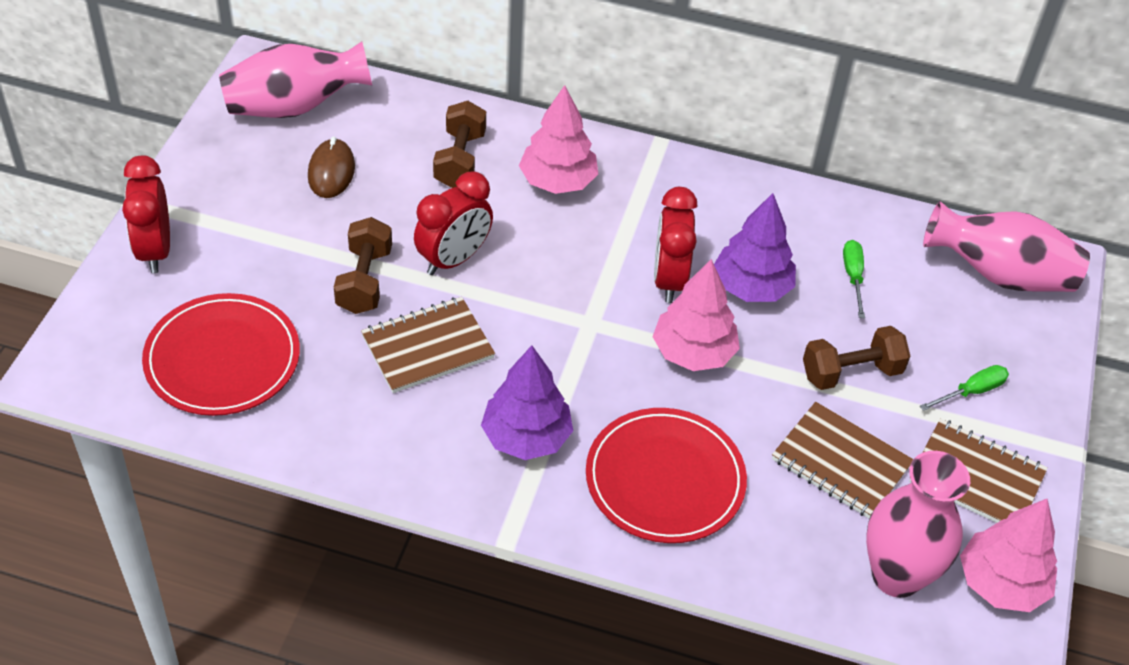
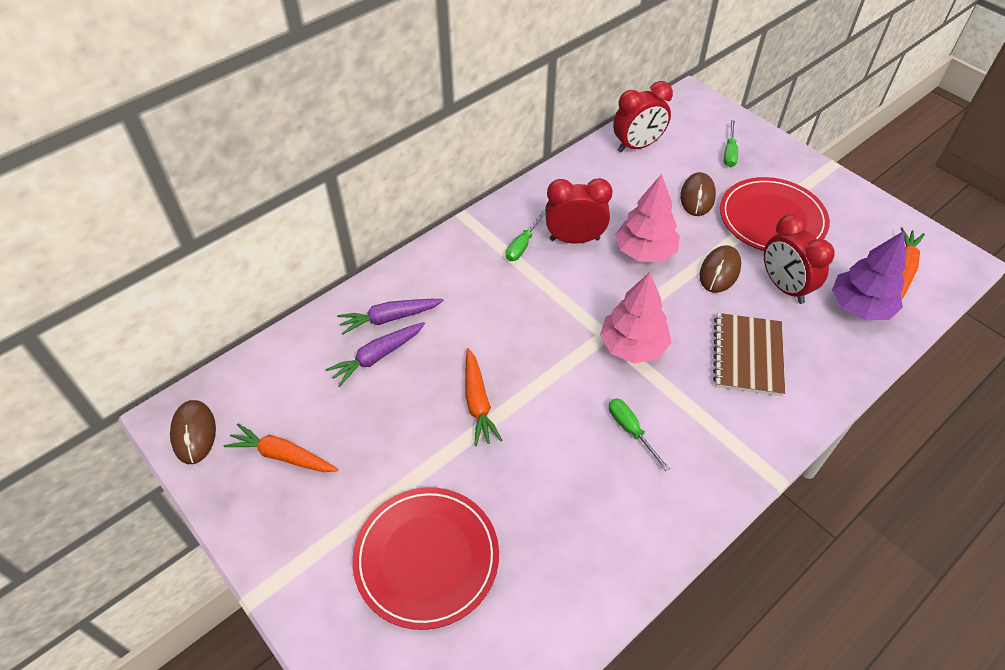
brown dumbbell: [334,217,392,314] [433,101,486,188] [803,326,910,390] = 3 -> none = 0
brown mouse: [308,136,355,198] = 1 -> [170,400,216,464] [680,172,716,216] [699,245,741,293] = 3
brown notebook: [361,297,495,393] [772,402,913,519] [909,419,1048,523] = 3 -> [713,313,785,396] = 1
green screwdriver: [843,240,865,318] [920,365,1009,411] = 2 -> [506,210,545,261] [609,398,670,471] [724,120,738,167] = 3
orange carrot: none = 0 -> [224,424,338,472] [465,348,502,446] [900,227,925,300] = 3
pink tree: [519,85,598,194] [652,259,740,371] [960,499,1057,612] = 3 -> [600,272,671,364] [615,174,680,262] = 2
pink vase: [219,41,372,118] [866,451,970,598] [923,201,1090,292] = 3 -> none = 0
purple carrot: none = 0 -> [325,322,425,387] [337,299,444,335] = 2
purple tree: [481,345,573,460] [714,193,796,302] = 2 -> [832,231,906,320] = 1

